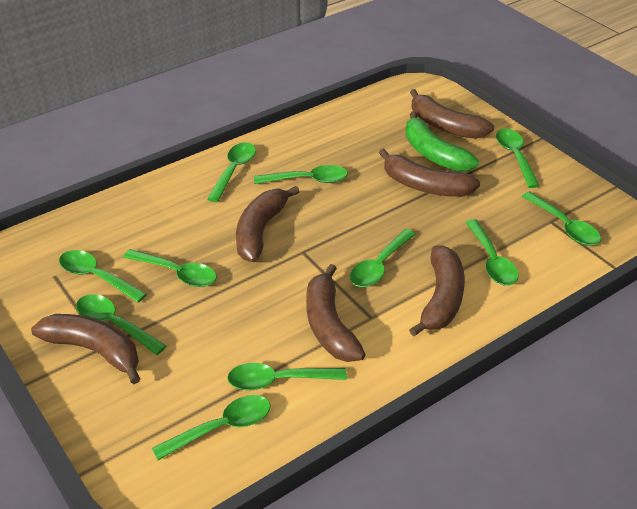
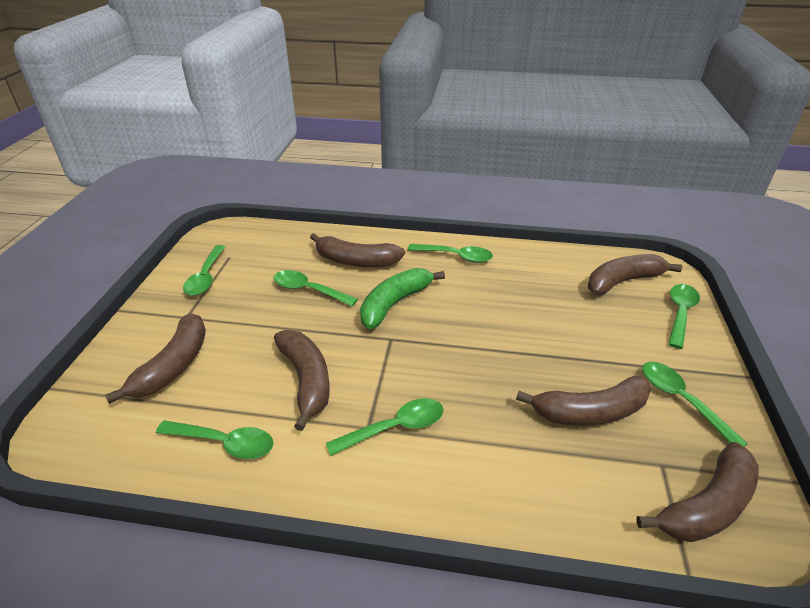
green spoon: [59,250,147,303] [76,295,166,355] [123,249,217,287] [152,395,271,460] [207,142,256,202] [227,363,347,390] [254,165,348,184] [350,229,416,287] [465,219,519,285] [496,129,540,188] [522,192,601,246] = 11 -> [156,421,274,459] [183,245,225,296] [273,270,358,306] [326,398,444,456] [408,244,493,263] [642,362,748,447] [668,284,700,349] = 7

